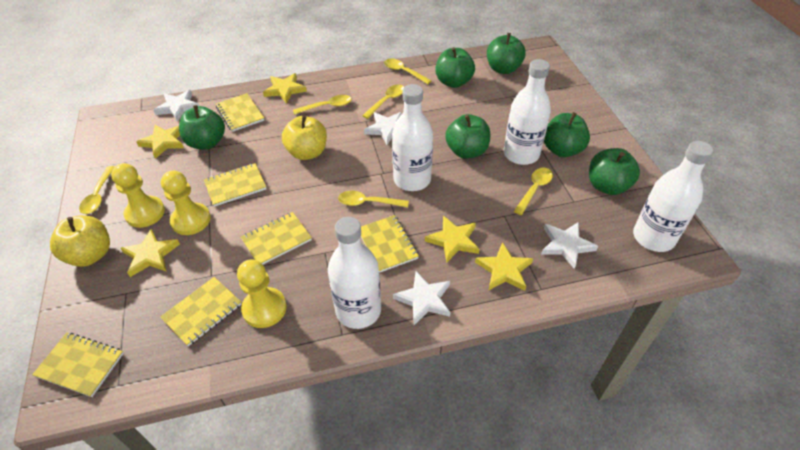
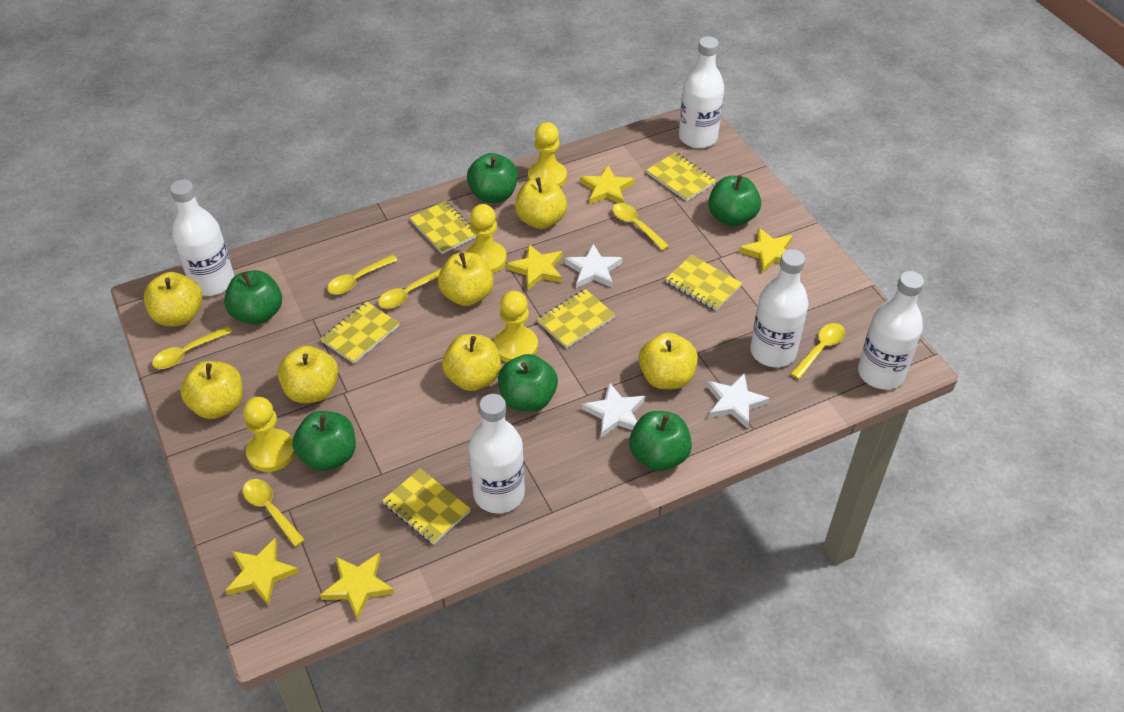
white bottle: [328,217,381,329] [392,84,433,191] [503,59,551,165] [633,141,713,252] = 4 -> [170,179,234,296] [468,394,525,513] [679,36,724,148] [750,249,809,367] [858,271,924,389] = 5
white star: [153,90,199,122] [364,112,402,145] [393,271,451,325] [541,222,598,269] = 4 -> [565,244,623,288] [582,382,645,438] [707,373,770,429] = 3
yellow apple: [50,215,110,267] [282,115,327,160] = 2 -> [144,272,203,326] [180,361,243,419] [278,346,338,403] [438,252,494,306] [442,334,501,391] [515,178,567,229] [639,333,698,389] = 7
yellow pawn: [111,163,165,228] [161,170,211,235] [237,259,287,328] = 3 -> [243,397,295,472] [466,204,507,274] [494,291,538,362] [528,122,567,187] = 4

